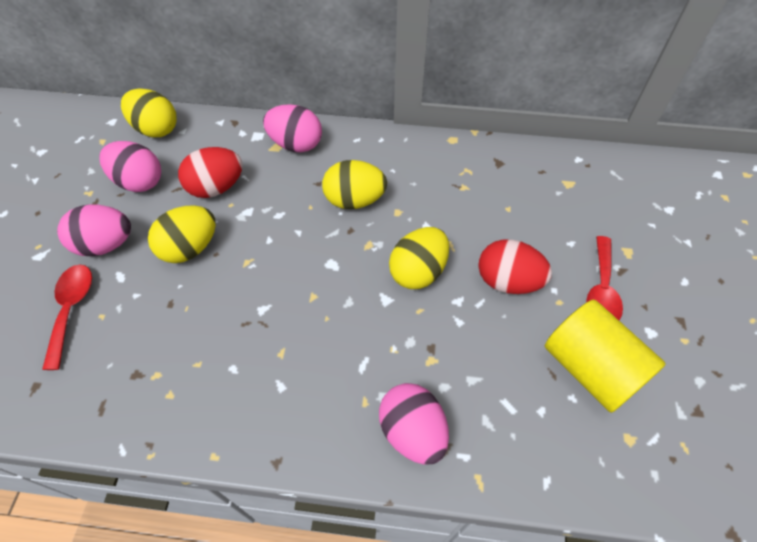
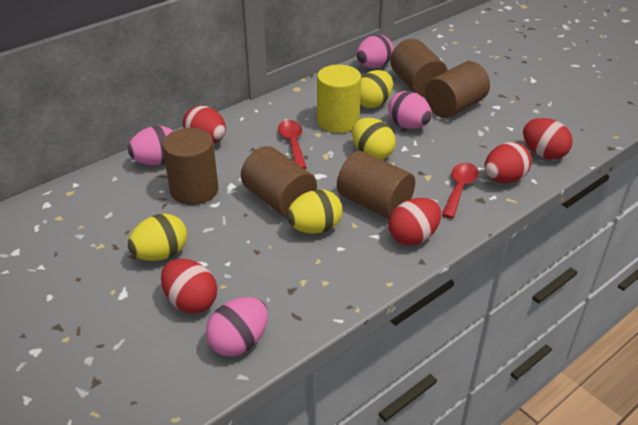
brown cylinder: none = 0 -> [162,128,218,205] [241,146,317,217] [337,151,415,219] [390,39,448,97] [425,61,490,118] = 5
red egg: [178,147,243,198] [478,239,552,294] = 2 -> [161,259,217,314] [183,106,226,143] [389,198,441,245] [485,142,532,183] [523,118,573,160] = 5

